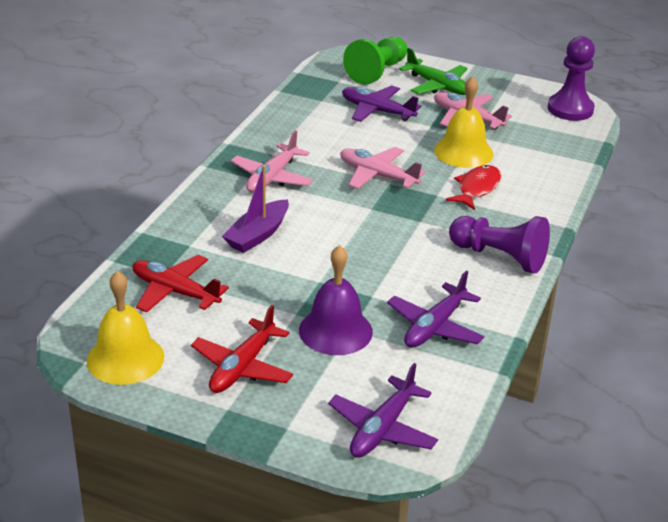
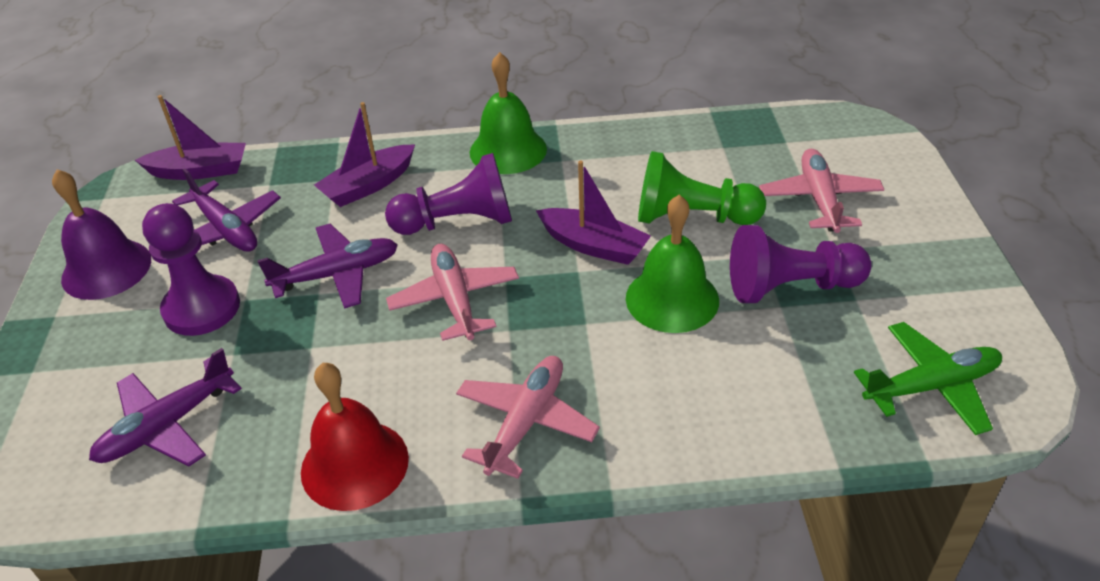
green bell: none = 0 -> [470,52,547,174] [626,195,719,333] = 2
purple boat: [222,165,289,253] = 1 -> [135,95,246,180] [314,102,415,207] [536,161,651,265] = 3
purple pawn: [449,216,550,274] [548,36,595,121] = 2 -> [142,203,240,336] [385,153,512,235] [730,225,872,303] = 3
red bell: none = 0 -> [301,363,409,511] = 1
red fish: [446,165,501,210] = 1 -> none = 0
red plane: [132,255,229,313] [191,305,293,393] = 2 -> none = 0
yellow bell: [87,271,164,385] [434,76,493,168] = 2 -> none = 0

